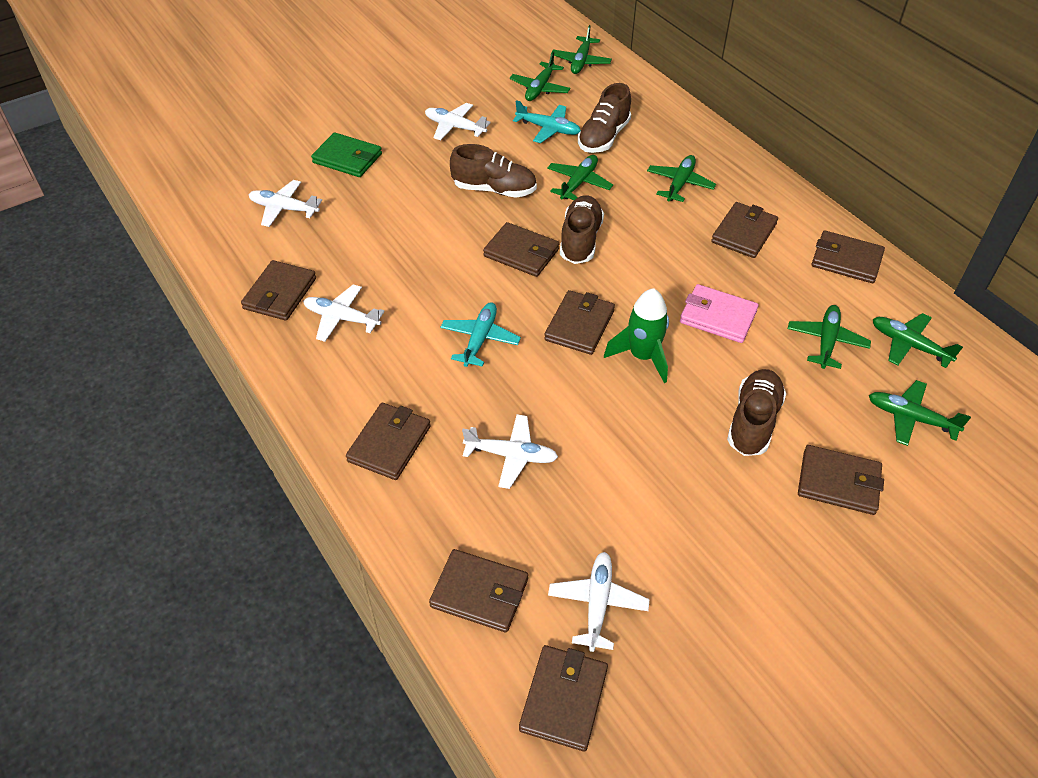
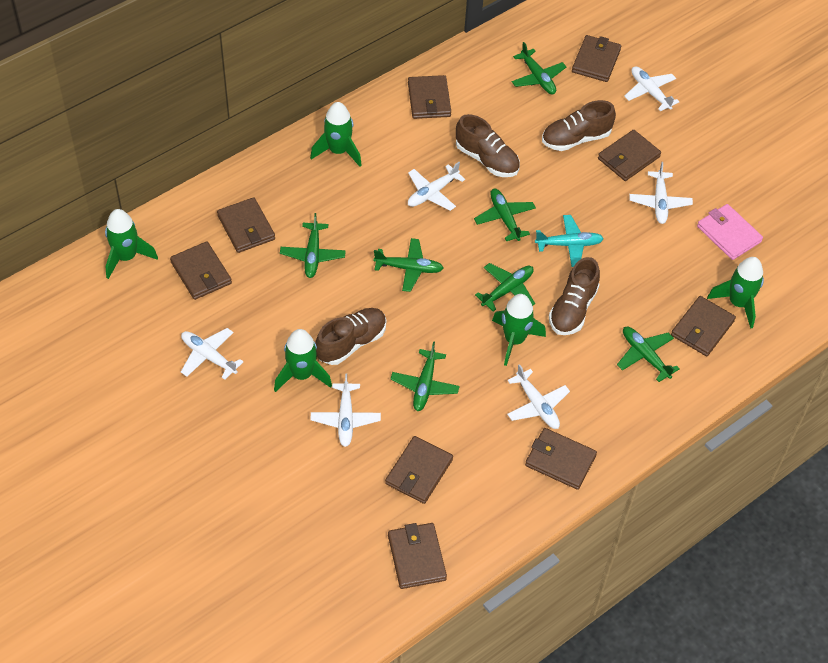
green rocket: [604,288,669,383] = 1 -> [105,209,158,279] [274,329,332,392] [310,102,362,167] [492,294,546,366] [707,257,764,329] = 5
green wallet: [311,132,382,177] = 1 -> none = 0
turquoise plane: [441,303,521,367] [513,100,581,143] = 2 -> [535,215,604,267] = 1
white plane: [249,180,322,227] [303,284,385,342] [425,103,491,140] [462,414,558,489] [548,552,650,652] = 5 -> [181,328,244,380] [311,373,381,447] [408,162,465,211] [507,364,570,429] [624,66,679,111] [629,162,693,224] = 6

